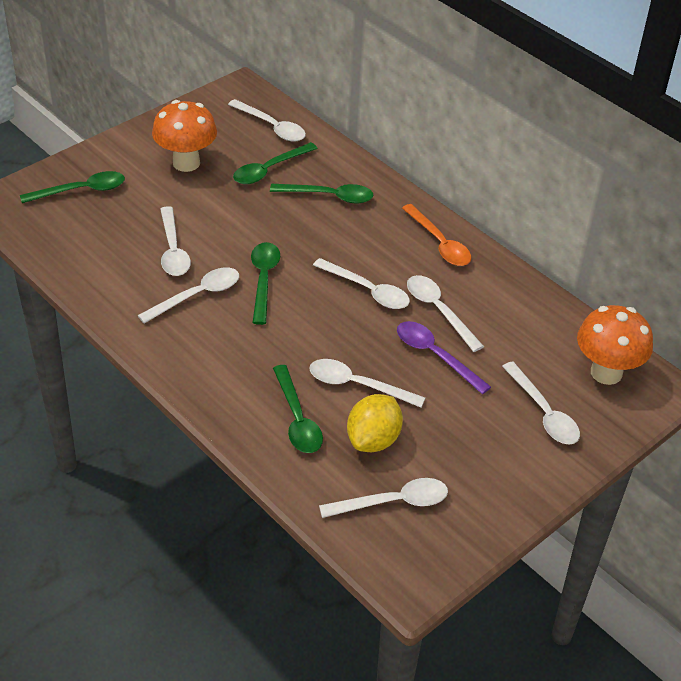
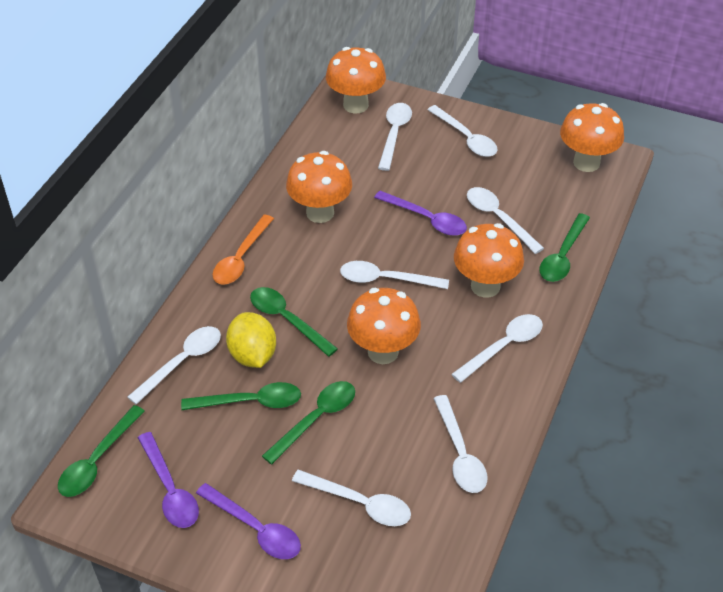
orange mushroom: [152,100,217,172] [577,305,653,385] = 2 -> [286,151,352,223] [326,47,386,114] [347,288,421,364] [454,223,524,298] [560,103,624,172] = 5
purple spoon: [397,321,491,394] = 1 -> [138,432,199,528] [196,483,301,559] [374,191,467,236] = 3

